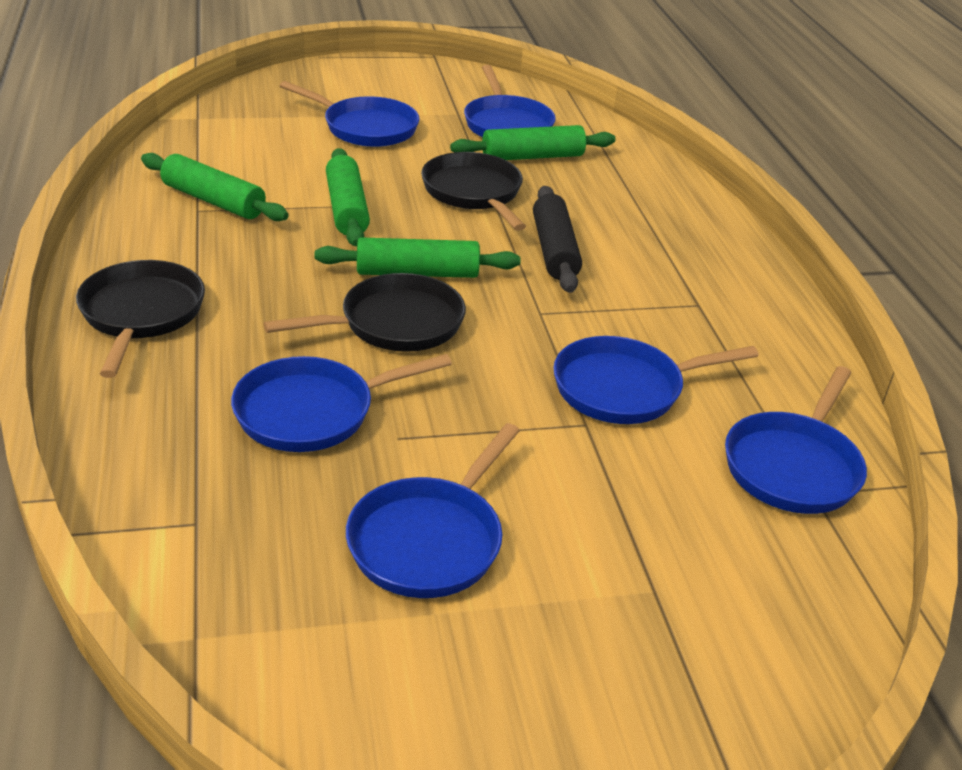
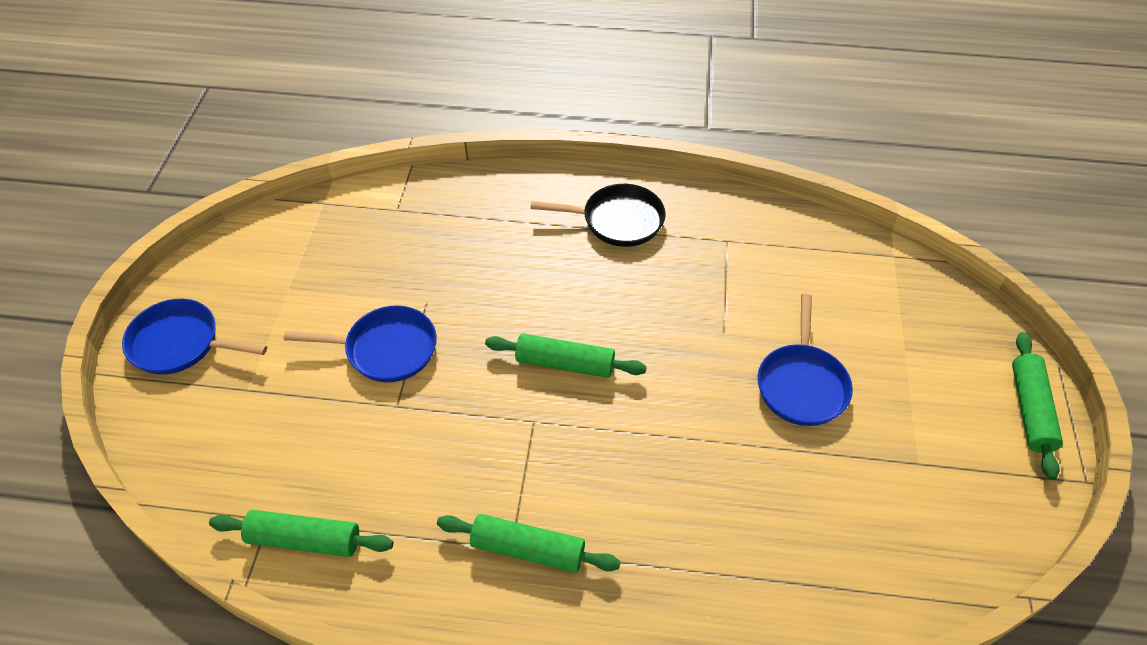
black pan: [76,260,205,378] [263,273,466,352] [421,152,526,231] = 3 -> [530,184,666,247] = 1
black rolling pin: [533,186,582,293] = 1 -> none = 0
blue pan: [231,354,452,452] [280,81,419,147] [346,423,520,598] [464,65,556,137] [553,336,759,424] [725,366,867,514] = 6 -> [122,299,267,375] [284,306,437,382] [758,294,853,426] = 3

